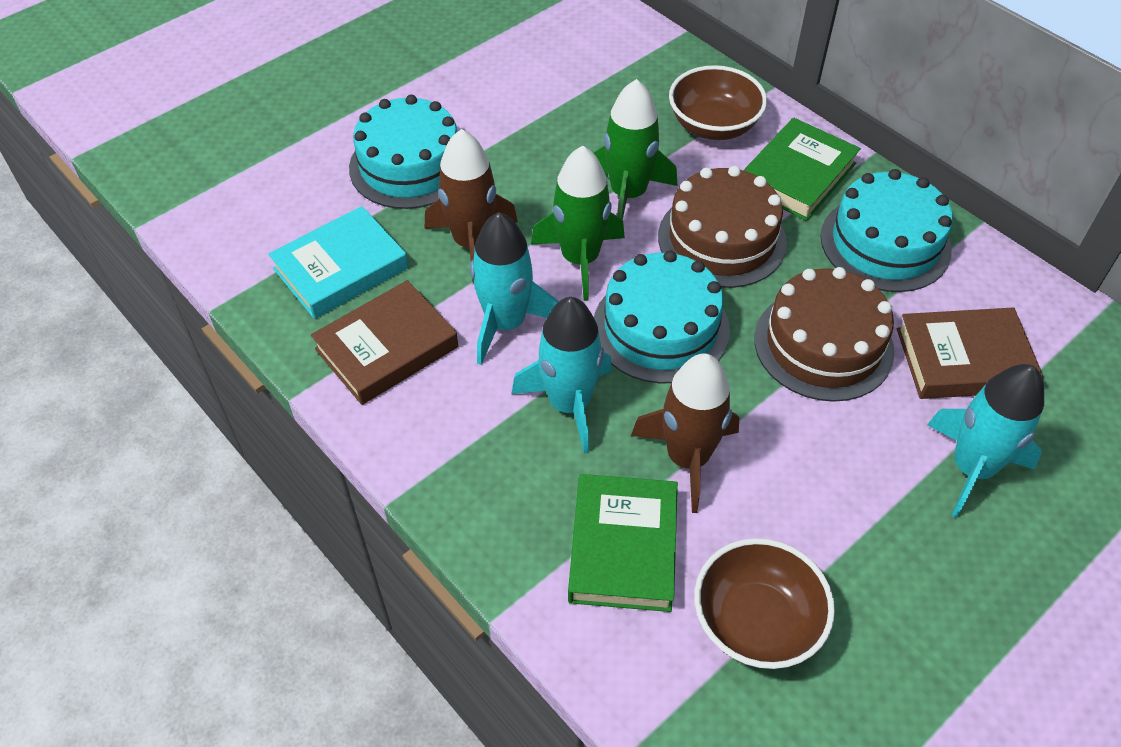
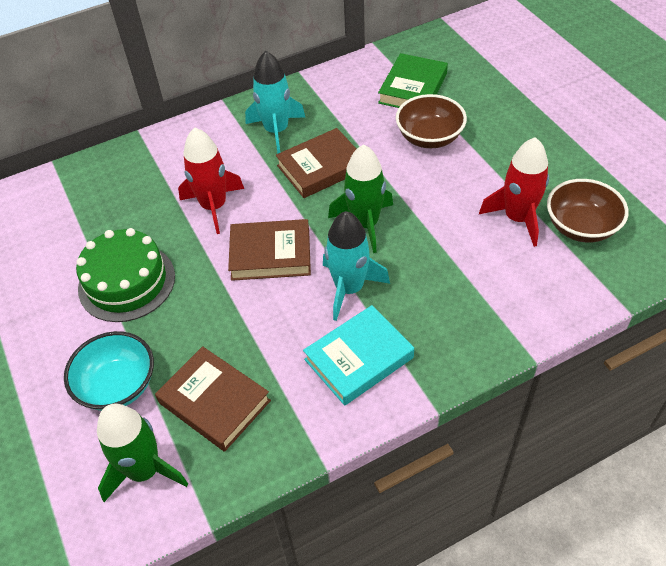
brown book: [311,280,458,405] [897,307,1044,399] = 2 -> [155,346,271,452] [228,219,311,281] [276,128,356,198] = 3
brown cake: [658,166,787,288] [754,267,895,402] = 2 -> none = 0
brown rocket: [425,129,518,284] [631,353,740,513] = 2 -> none = 0
green book: [568,474,678,612] [743,118,861,221] = 2 -> [378,53,448,108] = 1
green cake: none = 0 -> [76,228,175,322] = 1
red rocket: none = 0 -> [178,127,244,234] [479,137,549,247] = 2
turquoise bowl: none = 0 -> [64,331,154,411] = 1
turquoise cake: [349,95,457,209] [594,251,730,383] [821,169,953,292] = 3 -> none = 0
turquoise rocket: [470,212,559,365] [512,297,612,454] [927,364,1044,518] = 3 -> [245,51,305,154] [323,211,390,321] = 2

